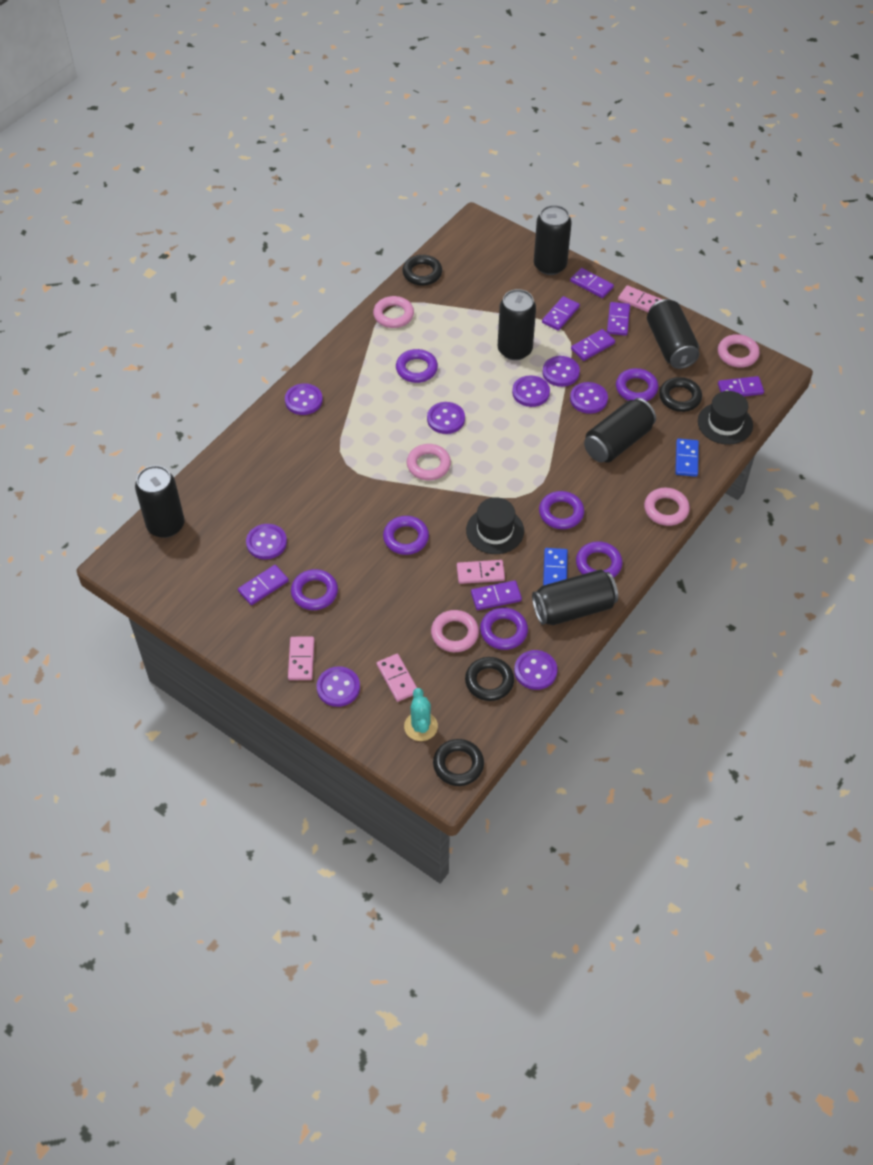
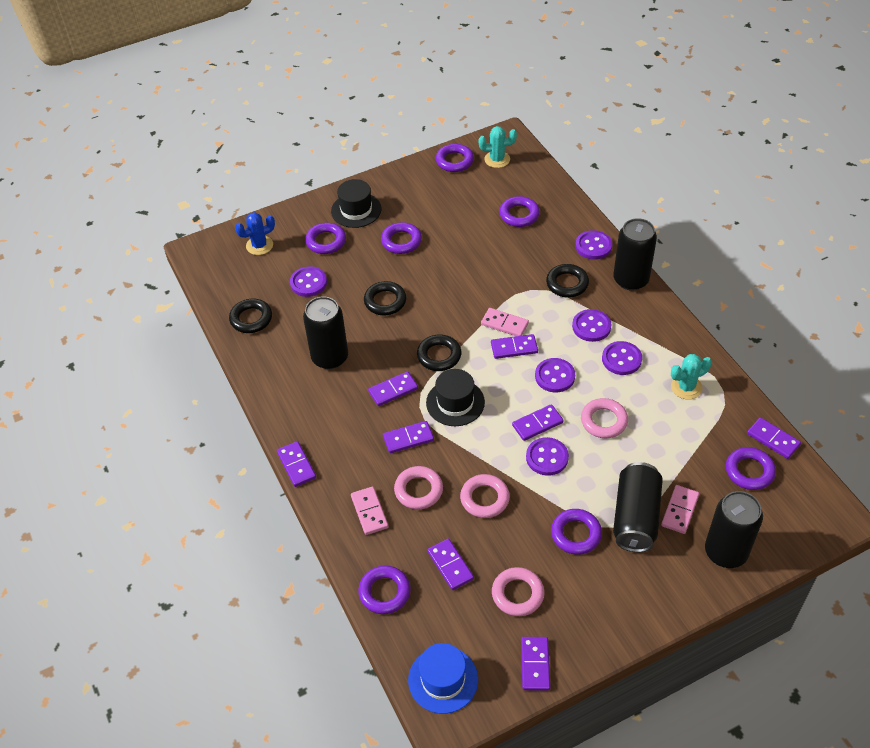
black can: [135,465,184,538] [498,289,536,360] [532,570,618,625] [534,205,571,275] [584,398,656,463] [647,299,699,369] = 6 -> [303,297,348,369] [613,218,657,291] [613,462,663,552] [705,491,763,568] = 4
blue cactus: none = 0 -> [235,212,275,255] = 1
blue domino: [543,548,568,585] [675,439,699,477] = 2 -> none = 0
blue hat: none = 0 -> [408,643,478,714] = 1
pink domino: [288,637,314,680] [377,654,417,702] [457,560,505,584] [618,285,662,312] = 4 -> [351,486,388,535] [481,308,529,336] [661,485,699,534] = 3
pink ring: [373,296,414,328] [407,444,451,481] [431,610,479,652] [644,488,690,526] [718,334,760,368] = 5 -> [394,466,443,509] [460,474,510,518] [492,567,544,616] [581,398,628,438] = 4
purple button: [246,524,287,560] [285,383,323,415] [317,666,360,707] [427,402,465,434] [512,376,550,407] [514,650,557,690] [542,356,580,387] [570,382,608,414] = 8 -> [290,266,327,297] [526,437,569,476] [535,358,575,392] [572,309,612,342] [576,230,612,260] [602,341,642,375] = 6
purple domino: [238,565,289,605] [471,580,522,610] [542,296,580,331] [570,268,614,298] [571,329,615,361] [607,302,630,336] [718,376,764,396] = 7 -> [277,441,316,487] [368,371,418,406] [383,421,434,453] [427,539,474,590] [491,334,538,359] [512,404,563,441] [521,637,550,691] [747,417,801,459] = 8
turquoise cactus: [404,688,438,741] = 1 -> [478,126,517,168] [671,354,712,400] = 2

